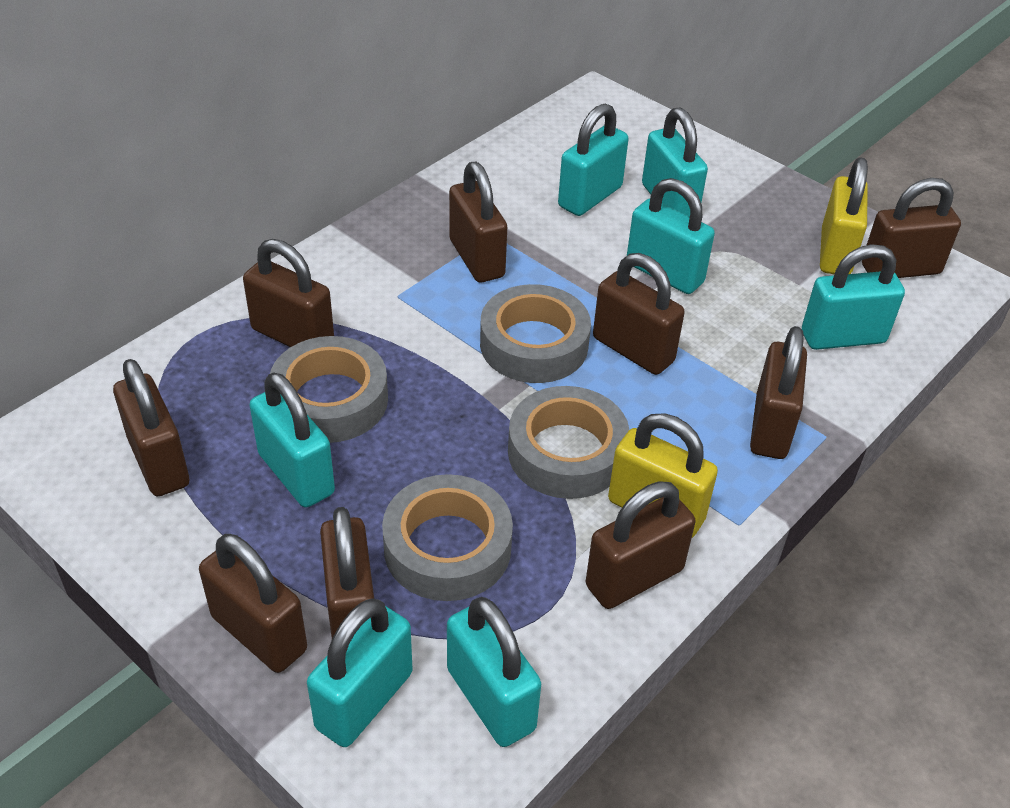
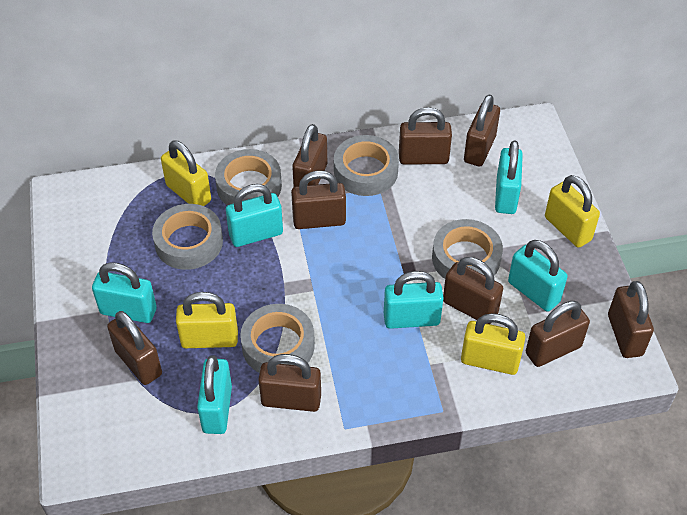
grey tape: [270,336,388,443] [382,474,513,601] [480,284,591,383] [508,386,629,499] = 4 -> [152,204,223,270] [215,149,282,206] [240,304,315,373] [334,135,399,196] [432,219,503,279] = 5
turquoise padlock: [249,372,335,508] [307,598,413,747] [447,597,541,747] [558,104,629,216] [627,178,715,294] [642,107,708,216] [802,244,905,350] = 7 -> [92,262,157,323] [197,355,232,434] [226,184,283,247] [384,271,444,329] [495,141,523,214] [508,240,568,312] = 6
yellow padlock: [608,413,718,539] [820,157,868,274] = 2 -> [161,140,211,206] [176,292,238,348] [461,313,525,375] [545,175,600,248] = 4

